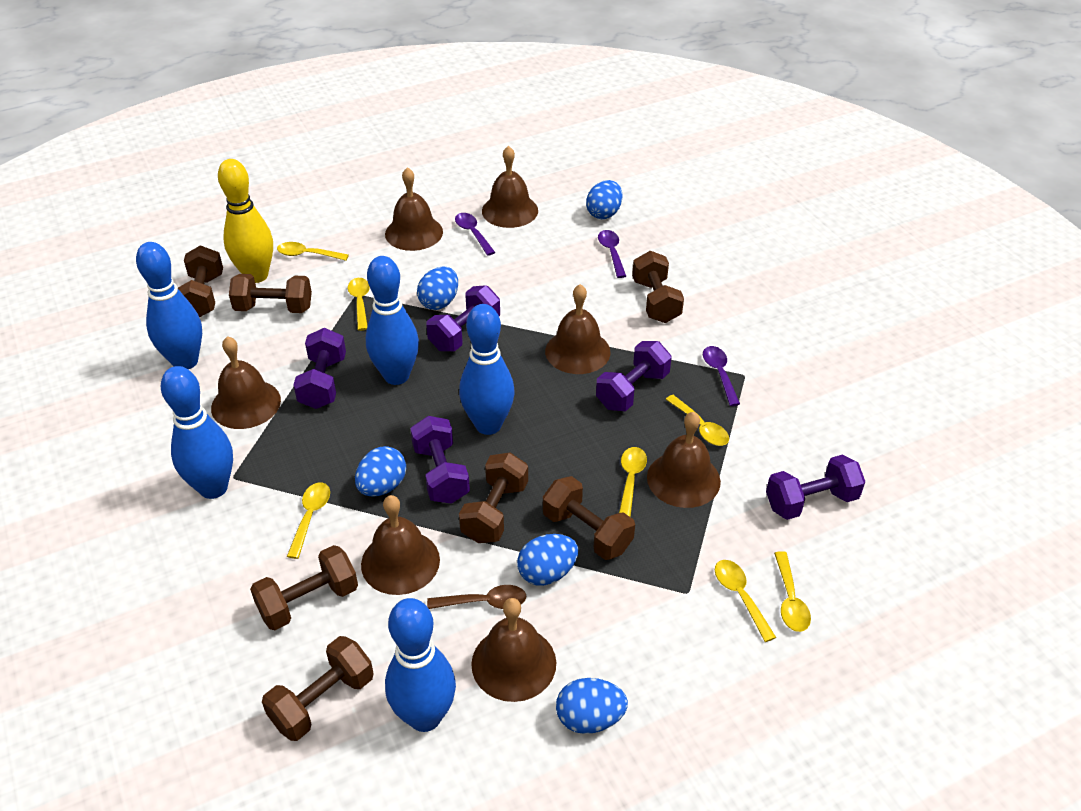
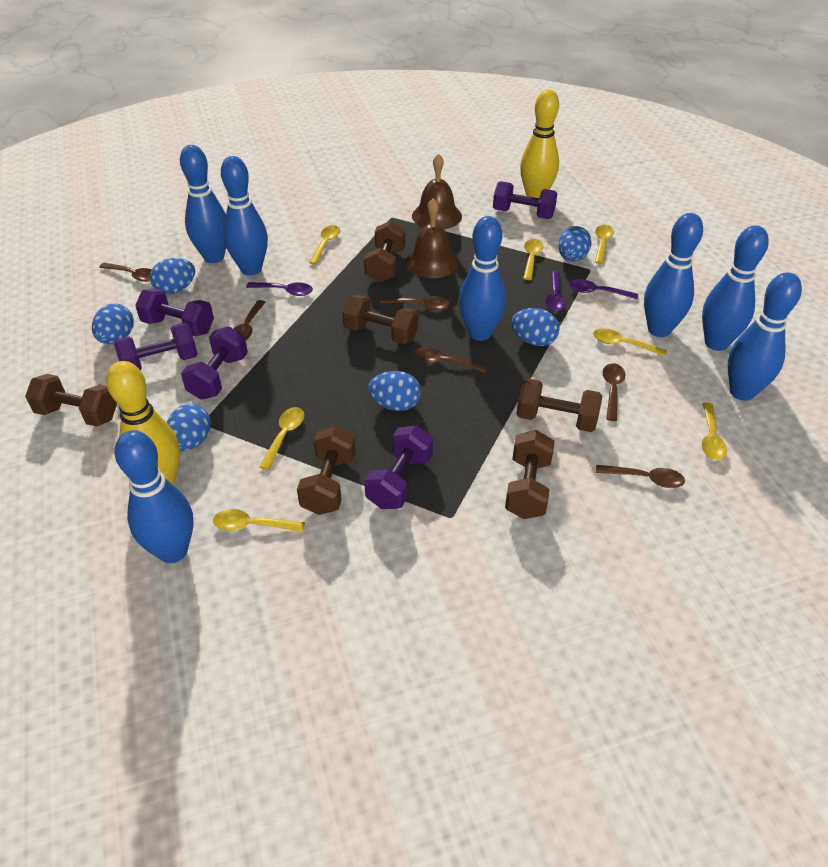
blue bowling pin: [136,242,202,369] [161,366,233,499] [366,256,419,385] [385,598,456,732] [459,304,515,435] = 5 -> [115,430,193,563] [180,145,226,263] [221,156,268,276] [459,216,506,341] [644,213,703,337] [702,225,769,351] [728,272,802,401] = 7
blue egg: [355,446,406,497] [417,267,458,310] [517,534,578,586] [556,678,628,734] [586,180,622,219] = 5 -> [92,304,134,344] [150,258,195,295] [167,404,211,451] [368,371,421,411] [511,308,560,346] [558,226,592,262] = 6
brown bell: [211,336,281,429] [361,495,440,595] [385,167,443,251] [471,598,556,702] [482,146,538,228] [545,284,611,374] [647,412,721,508] = 7 -> [405,198,459,278] [412,154,462,229] = 2
brown dumbbell: [178,245,223,318] [229,274,312,313] [250,545,358,630] [262,636,374,741] [459,453,528,543] [543,476,635,560] [632,251,684,323] = 7 -> [25,374,117,426] [297,426,356,515] [342,295,419,345] [364,221,405,283] [505,430,555,519] [516,378,602,432] = 6
brown spoon: [427,585,526,609] = 1 -> [99,263,152,282] [233,300,265,341] [380,296,450,310] [413,347,487,372] [596,465,685,488] [602,363,625,421] = 6
yellow bowling pin: [218,159,273,283] = 1 -> [106,361,180,485] [520,89,559,198] = 2

